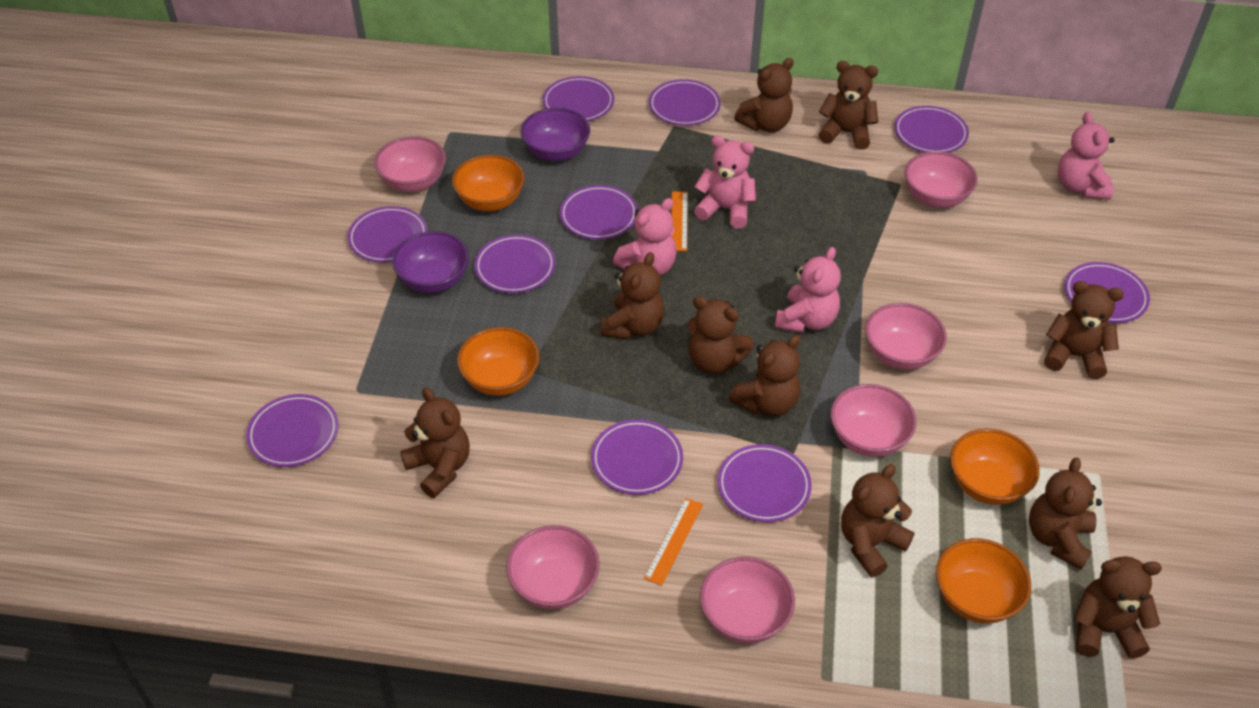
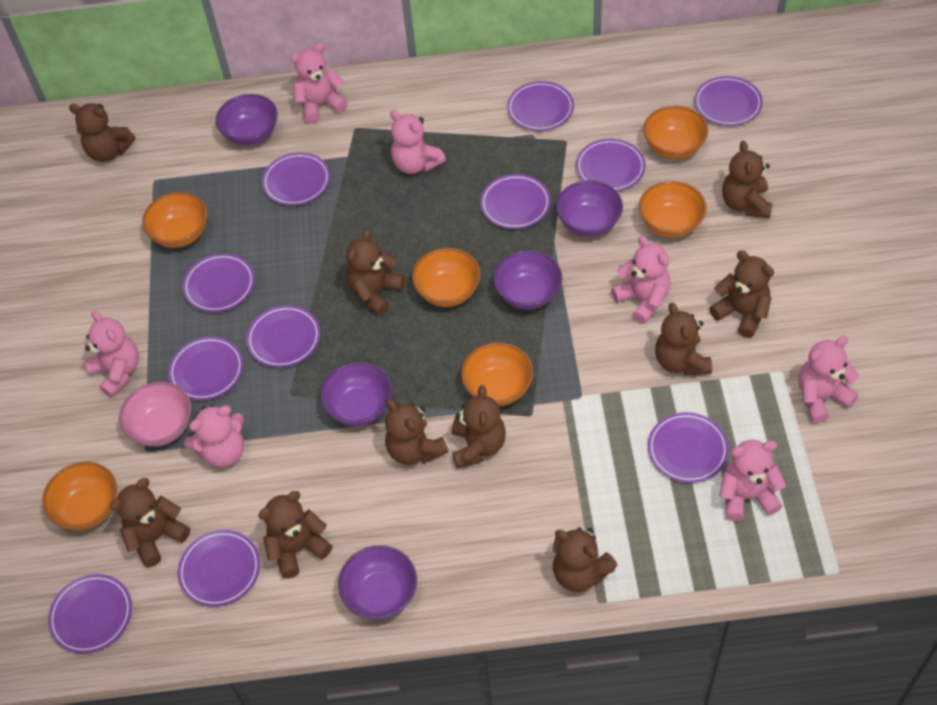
orange bowl: [452,155,525,211] [457,327,540,396] [936,538,1031,623] [950,429,1040,505] = 4 -> [42,462,117,530] [142,192,207,248] [412,248,481,307] [461,342,533,406] [639,181,707,238] [643,106,708,159] = 6
orange ruler: [644,498,703,586] [671,191,688,251] = 2 -> none = 0
pink bowl: [374,136,446,192] [506,525,600,609] [700,557,795,644] [831,384,917,457] [865,303,947,370] [904,151,978,208] = 6 -> [119,382,191,446] = 1
pink teddy bear: [613,198,677,275] [694,135,756,229] [775,247,841,333] [1057,112,1114,200] = 4 -> [84,310,139,397] [184,405,244,468] [290,43,348,124] [390,110,446,174] [611,236,670,324] [719,440,786,521] [798,336,859,423] = 7
purple bowl: [392,231,469,293] [520,108,590,161] = 2 -> [216,94,278,146] [320,362,392,426] [338,545,417,620] [493,250,562,310] [556,180,623,237] = 5
purple plate: [246,394,339,467] [347,206,428,263] [474,235,556,293] [542,76,614,121] [560,185,638,240] [591,419,683,495] [649,79,721,126] [717,444,812,522] [894,106,969,153] [1064,262,1150,323] = 10 -> [48,574,132,654] [168,337,244,401] [178,530,260,607] [183,253,255,312] [246,305,321,368] [262,153,330,206] [480,174,551,229] [507,81,574,131] [576,139,646,191] [648,412,729,483] [694,76,763,126] = 11

